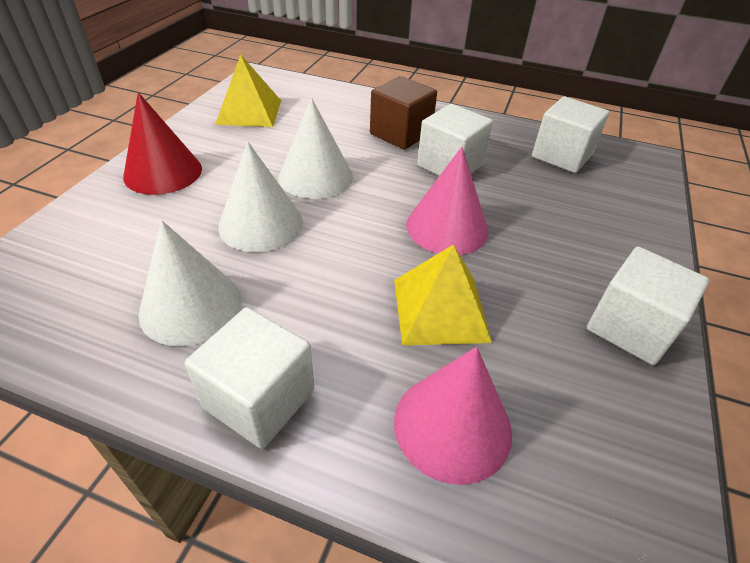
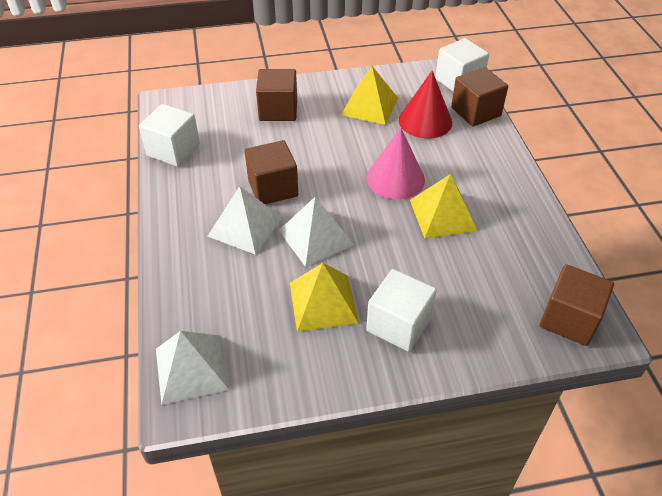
brown cube: [370,76,437,150] = 1 -> [245,140,298,204] [256,69,297,121] [451,67,508,127] [540,264,614,346] = 4
pink cone: [394,347,512,485] [406,147,488,255] = 2 -> [367,127,425,200] = 1
white cone: [138,220,242,346] [218,141,303,252] [279,98,353,199] = 3 -> none = 0
white cube: [185,307,315,449] [417,104,493,176] [532,97,609,173] [587,247,709,365] = 4 -> [139,104,200,167] [366,269,437,352] [435,38,489,92] = 3
white pyramid: none = 0 -> [156,331,229,405] [207,186,283,255] [278,197,354,267] = 3
yellow pyramid: [215,54,281,127] [394,244,492,346] = 2 -> [290,263,359,332] [341,66,398,125] [410,174,478,239] = 3

